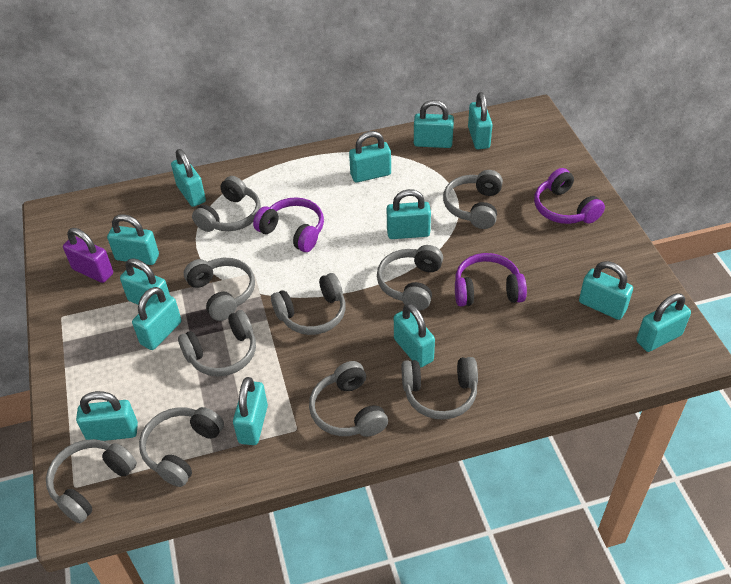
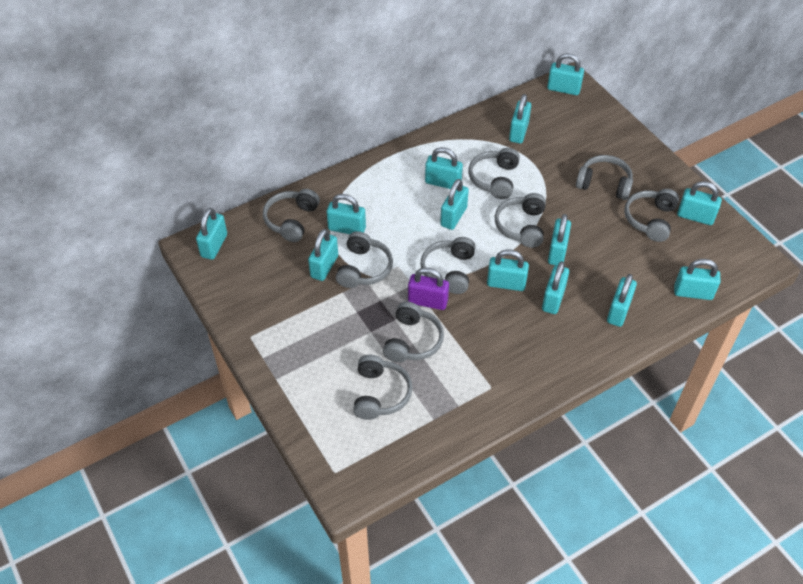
grey headphones: [46,439,137,523] [139,407,224,487] [178,310,256,377] [184,258,255,321] [192,176,261,232] [271,273,346,335] [309,361,388,437] [377,245,443,310] [402,357,478,420] [443,170,503,229] = 10 -> [263,189,320,242] [336,231,393,288] [353,355,413,420] [383,301,444,362] [421,237,476,294] [468,148,520,199] [495,193,546,248] [576,155,633,200] [624,189,679,242] = 9
purple headphones: [253,197,324,252] [455,253,527,307] [534,168,605,224] = 3 -> none = 0

